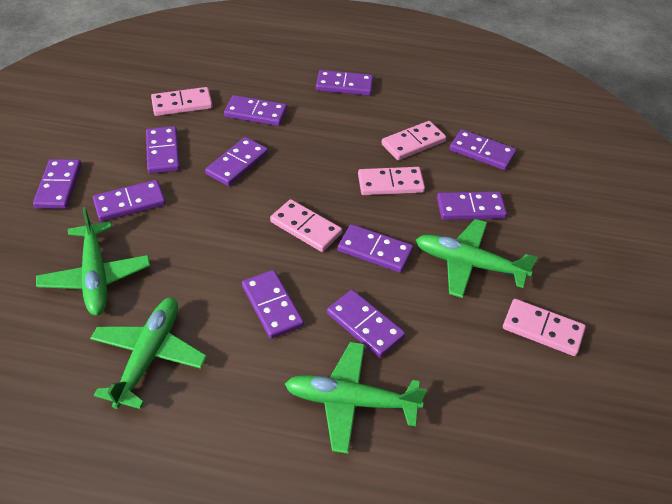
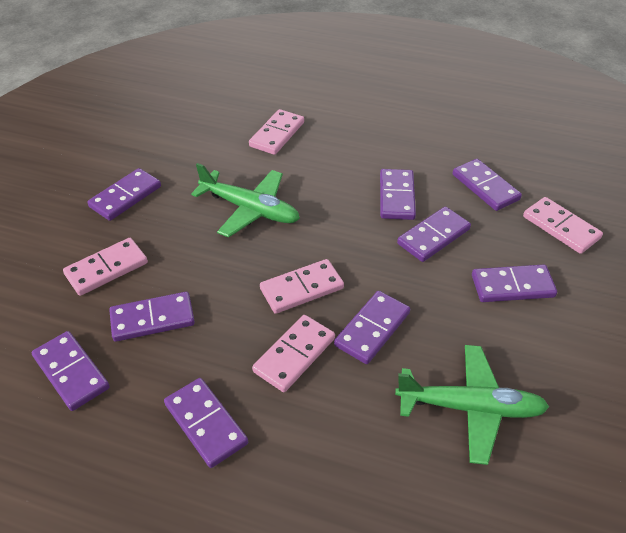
green plane: [36,207,150,316] [90,298,207,409] [285,342,427,454] [416,219,538,298] = 4 -> [191,163,300,238] [395,345,549,465] = 2
purple domino: [33,159,82,209] [93,180,166,222] [146,126,180,174] [205,137,268,186] [224,95,287,126] [242,270,304,339] [316,70,373,96] [327,290,405,358] [338,224,413,273] [437,191,507,220] [449,129,516,170] = 11 -> [32,331,110,411] [87,168,161,221] [109,292,195,342] [164,378,248,468] [334,291,410,364] [380,169,416,220] [397,207,471,262] [453,159,522,211] [472,264,557,302] = 9

